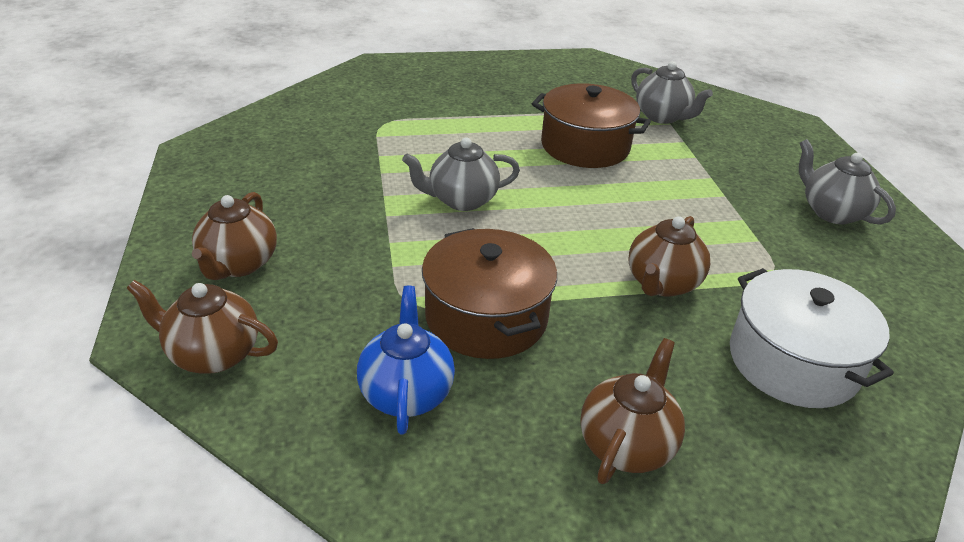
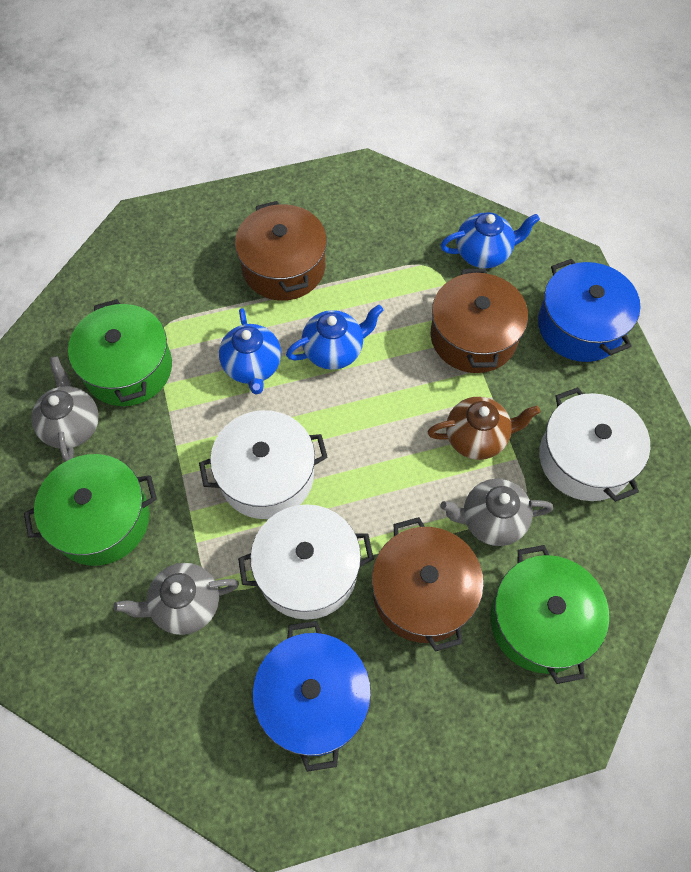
blue pot: none = 0 -> [253,621,371,772] [538,259,641,362] = 2
blue teapot: [357,286,455,434] = 1 -> [219,308,281,394] [286,305,383,370] [441,212,540,268] = 3
brown pot: [422,228,557,359] [532,83,651,168] = 2 -> [235,201,327,301] [372,517,484,652] [431,269,528,373] = 3
brown teapot: [126,280,278,374] [192,192,277,280] [580,338,685,484] [628,216,710,297] = 4 -> [428,397,540,460] = 1
green pot: none = 0 -> [24,454,157,566] [68,299,172,406] [490,545,609,684] = 3
white pot: [730,268,894,408] = 1 -> [199,410,328,519] [238,504,374,620] [539,387,650,502] = 3

